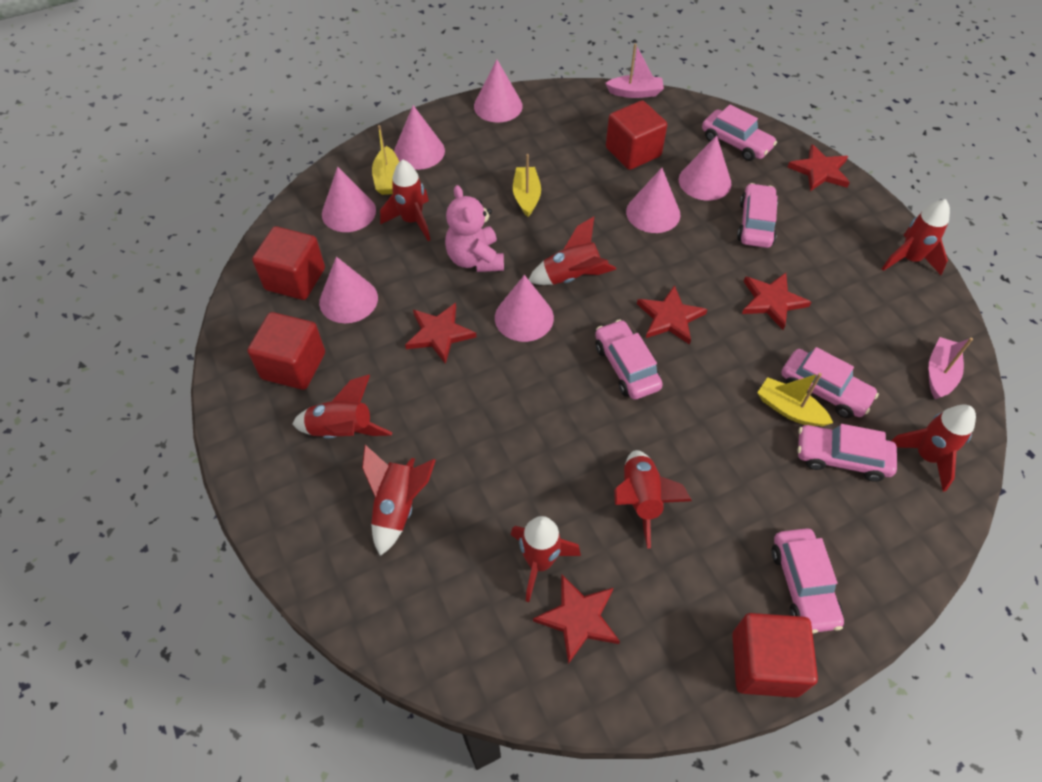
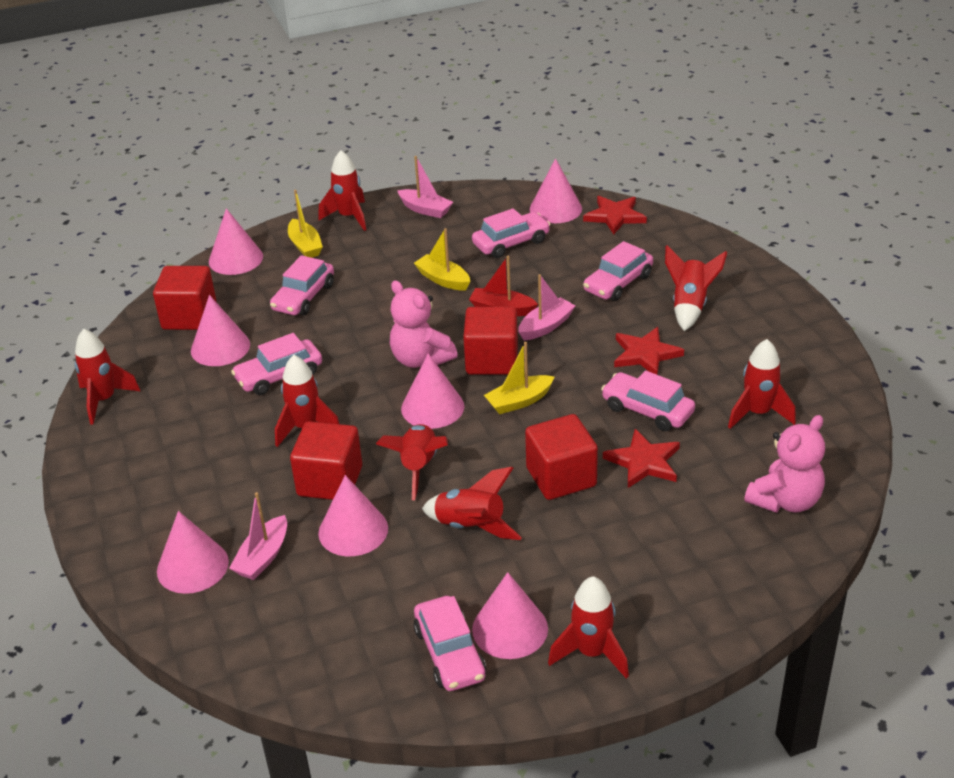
pink boat: [605,44,664,98] [929,337,973,399] = 2 -> [229,492,287,580] [397,156,453,218] [519,274,575,340] = 3
pink teddy bear: [445,185,504,272] = 1 -> [390,280,458,368] [744,415,825,513] = 2
red boat: none = 0 -> [469,256,538,316] = 1
red star: [405,303,476,364] [533,575,620,664] [637,285,708,345] [742,273,811,330] [788,144,850,191] = 5 -> [583,196,647,235] [603,429,680,488] [614,327,684,375] = 3

